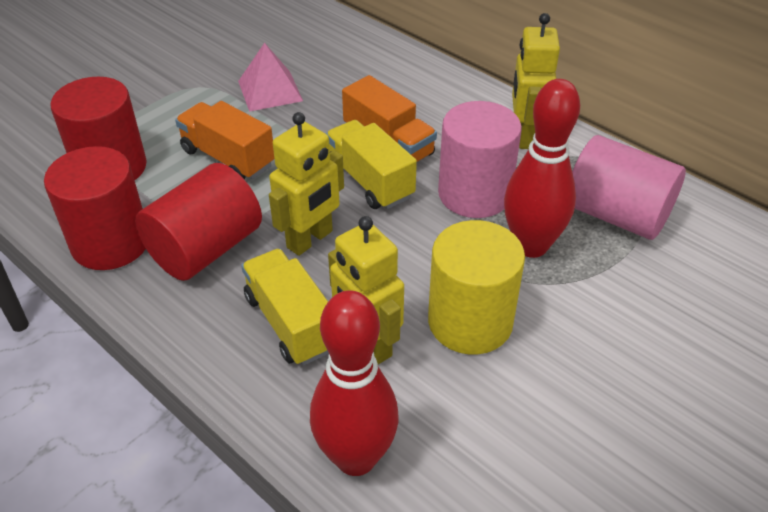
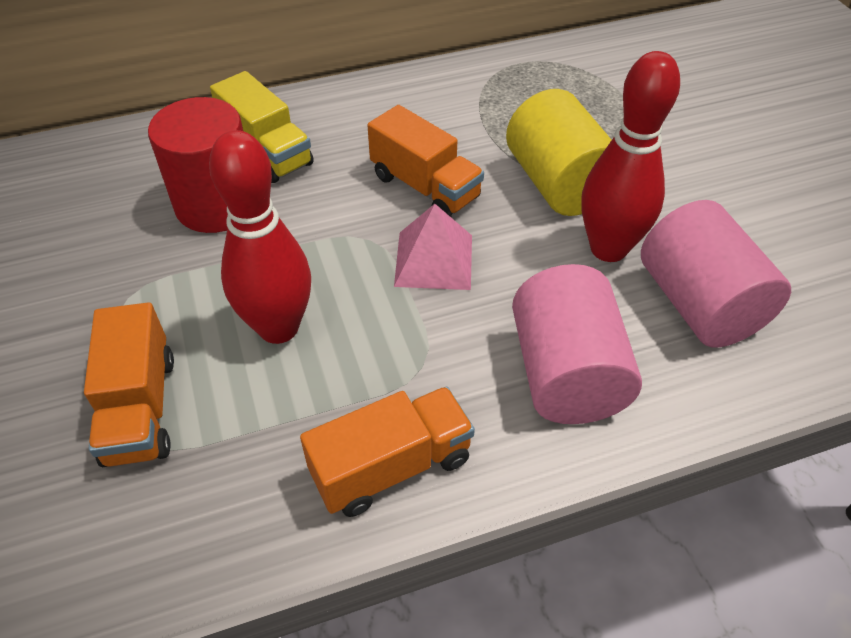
orange truck: [175,101,274,179] [342,75,437,162] = 2 -> [84,302,174,467] [300,387,475,517] [367,105,484,217] = 3
red cylinder: [44,146,146,270] [50,77,147,180] [135,163,262,281] = 3 -> [148,97,243,233] = 1
yellow robot: [269,112,344,256] [328,216,404,364] [512,13,560,149] = 3 -> none = 0
yellow truck: [241,249,329,366] [326,120,417,209] = 2 -> [210,71,314,183] = 1

